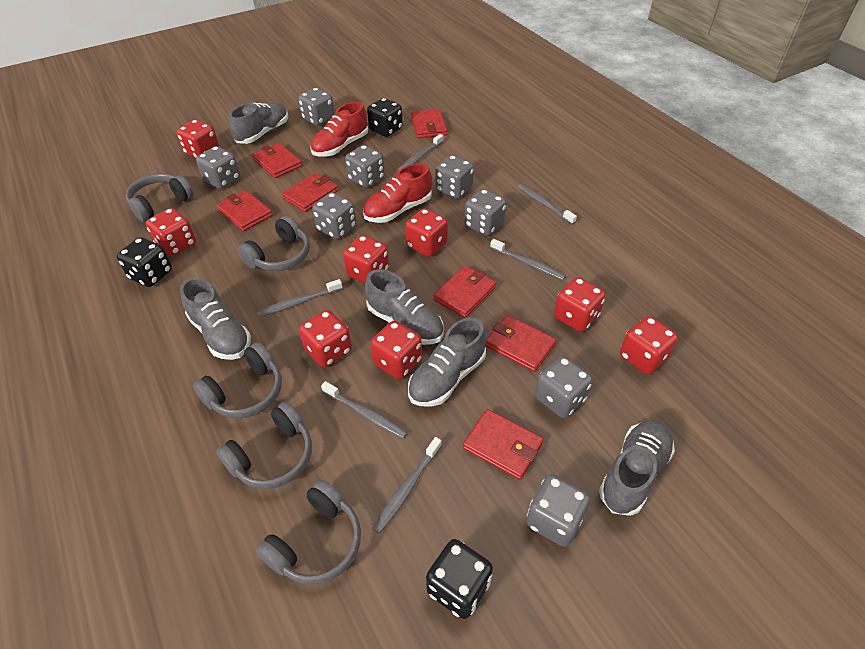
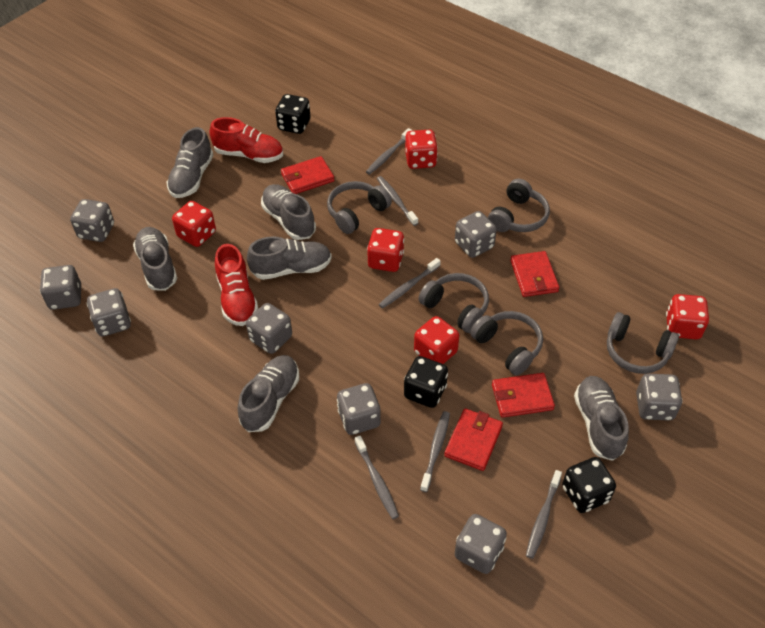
grey shoe: [180,277,251,360] [229,102,288,144] [365,269,444,345] [408,318,486,407] [599,420,675,516] = 5 -> [133,227,177,291] [167,127,213,198] [238,355,299,432] [247,236,332,280] [261,184,316,240] [574,376,629,461] = 6
red dice: [146,208,196,256] [177,120,219,158] [299,310,352,367] [343,235,389,283] [370,321,422,379] [405,208,448,257] [554,277,606,332] [620,316,678,375] = 8 -> [172,201,216,247] [367,228,404,272] [405,130,438,169] [414,316,459,364] [666,294,709,339] = 5
red wallet: [217,190,273,231] [252,143,302,178] [282,173,338,212] [411,109,447,138] [433,266,496,318] [463,409,544,480] [485,315,556,372] = 7 -> [281,156,334,194] [444,408,503,471] [492,373,555,418] [510,251,559,297] = 4

